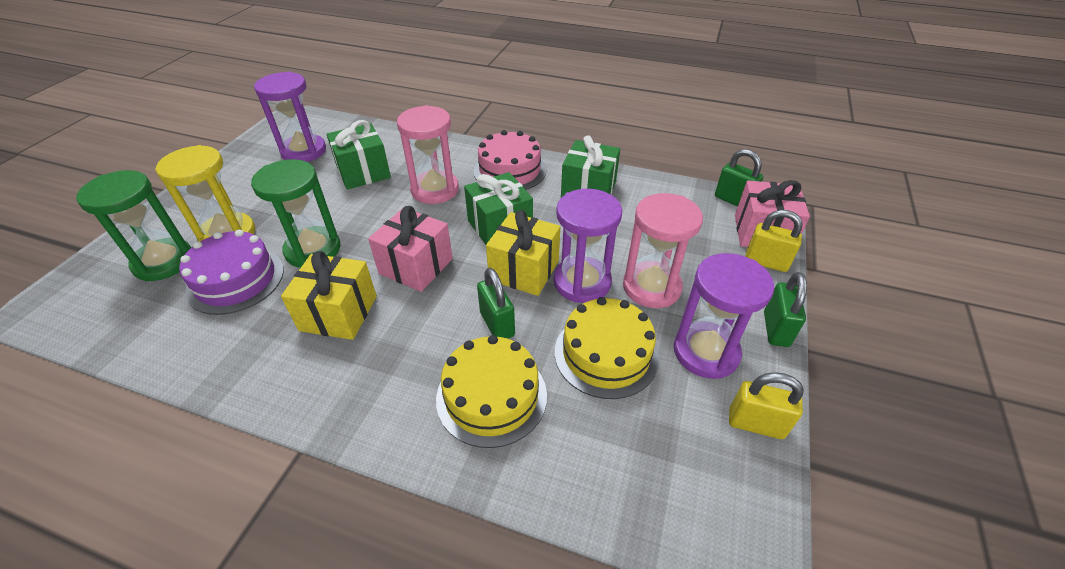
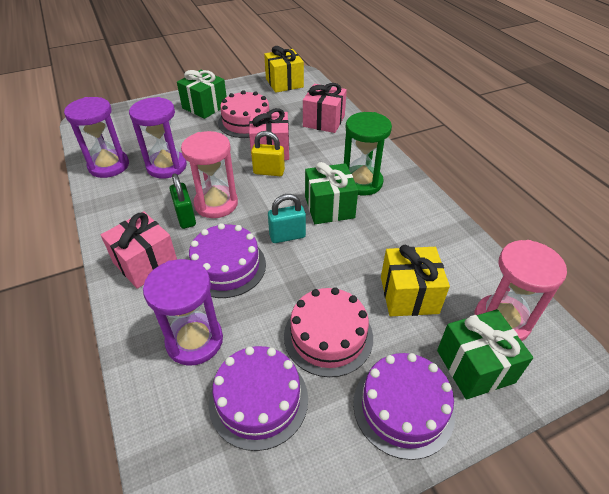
green hourglass: [76,170,191,281] [251,159,341,268] = 2 -> [344,112,392,195] = 1
green padlock: [477,268,515,339] [715,149,763,207] [764,272,807,347] = 3 -> [170,173,196,229] = 1
pink cake: [474,130,546,190] = 1 -> [218,90,270,138] [284,287,373,377] = 2
pink gift: [368,206,453,292] [735,180,810,247] = 2 -> [101,211,177,289] [249,108,289,160] [303,83,347,133] = 3
purple cake: [179,230,284,315] = 1 -> [189,223,266,298] [209,346,308,451] [353,353,455,460] = 3
turquoise padlock: none = 0 -> [268,194,306,243] = 1
yellow cake: [436,335,547,448] [555,297,659,399] = 2 -> none = 0
yellow hourglass: [155,145,255,242] = 1 -> none = 0
yellow padlock: [729,372,804,439] [745,210,803,272] = 2 -> [251,131,285,176] = 1

